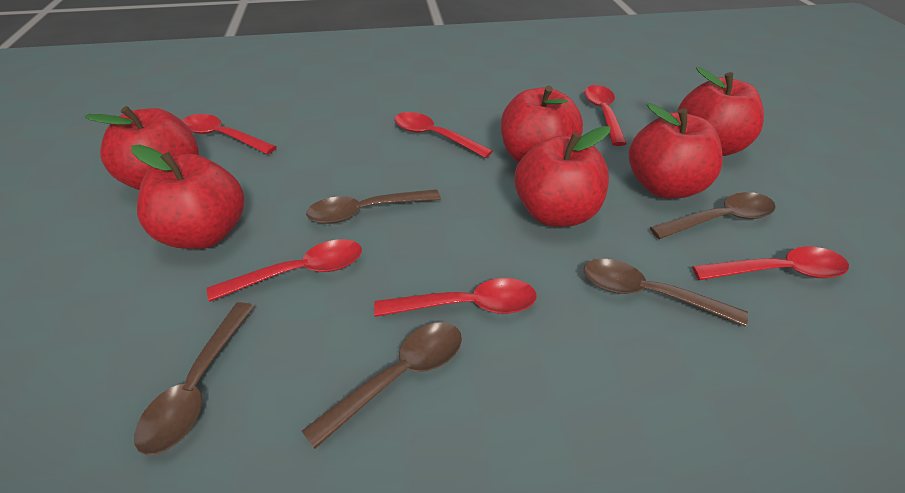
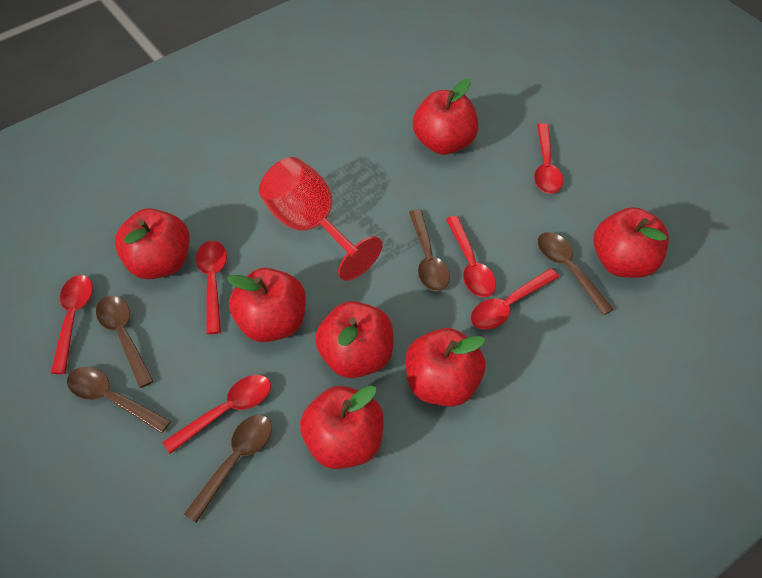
red apple: [84,106,199,190] [131,145,245,249] [501,86,583,163] [515,126,611,227] [629,103,723,199] [677,67,764,156] = 6 -> [115,208,190,279] [227,268,306,342] [300,385,384,469] [315,301,393,378] [405,328,485,407] [413,79,478,155] [594,207,669,278] = 7
red goblet: none = 0 -> [259,157,383,281] = 1

